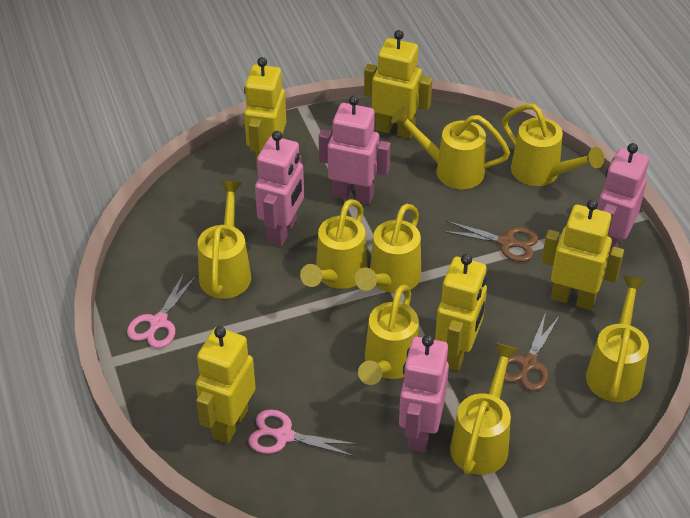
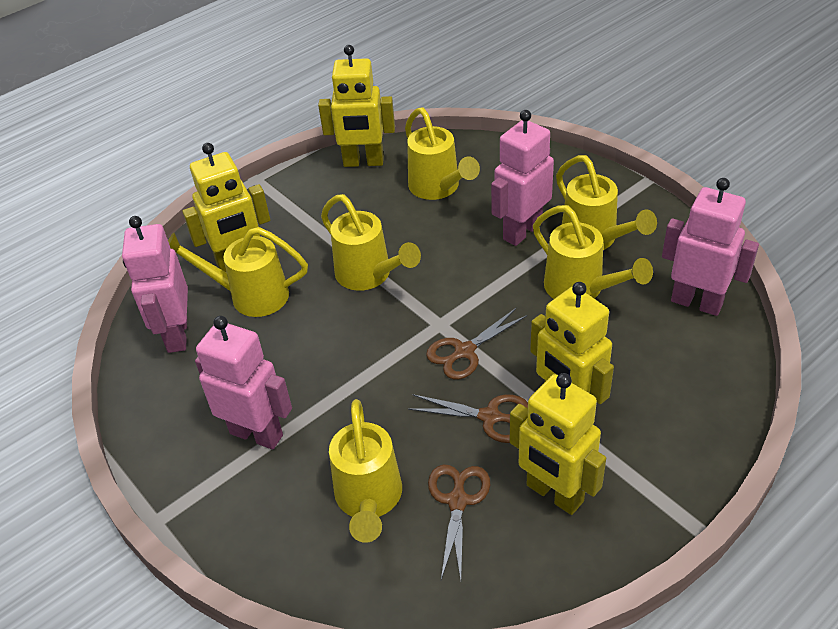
brown scissors: [442,221,539,262] [504,312,560,391] = 2 -> [408,394,528,443] [426,308,527,380] [428,464,490,580] = 3
pink scissors: [127,272,197,348] [248,409,357,456] = 2 -> none = 0
yellow robot: [196,326,256,444] [244,57,286,169] [364,30,432,139] [435,254,487,371] [542,199,624,310] = 5 -> [182,143,270,272] [318,45,395,167] [510,373,606,515] [530,282,614,404] = 4
yellow watering can: [198,181,251,298] [300,199,368,289] [355,204,421,293] [358,285,419,385] [391,107,510,189] [450,343,519,475] [502,104,604,186] [586,276,649,402] = 8 -> [168,227,308,317] [321,194,421,291] [329,399,402,543] [405,107,480,200] [533,205,653,299] [556,155,657,250] = 6

